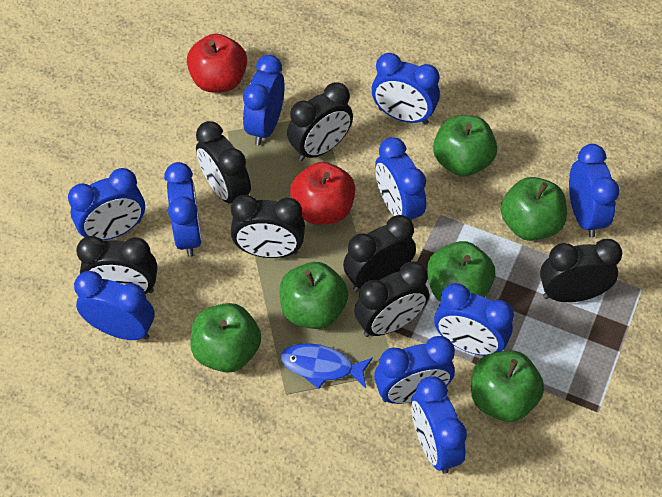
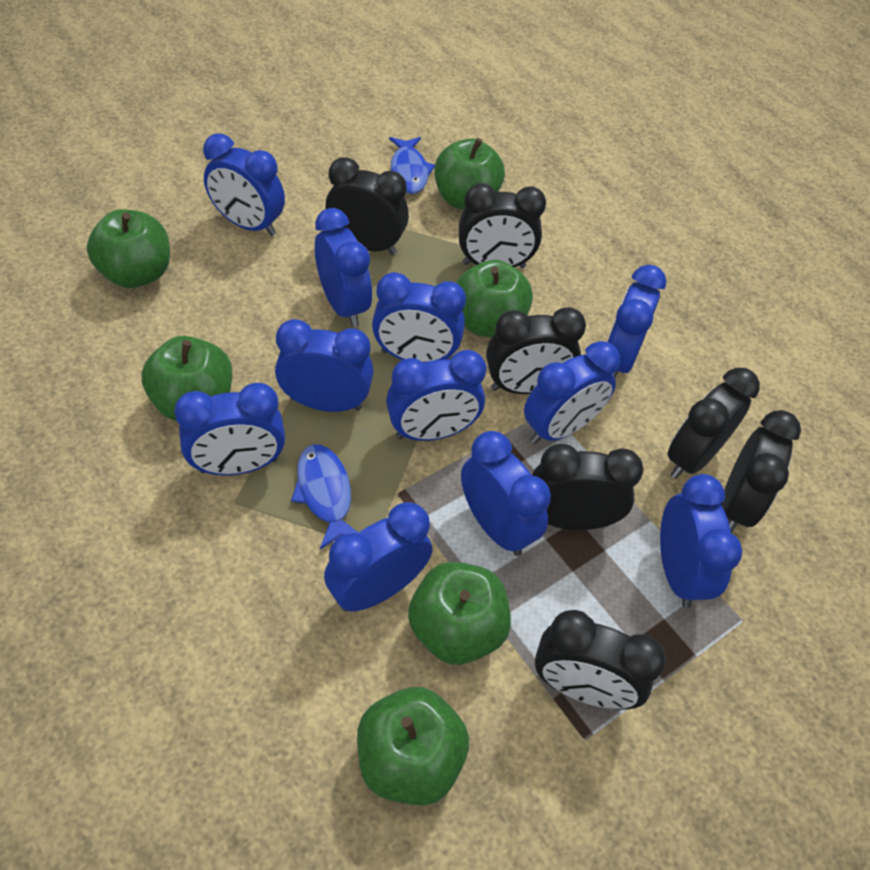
blue clock: [68,168,145,241] [74,271,155,340] [164,162,202,257] [243,55,285,145] [372,53,440,125] [374,336,455,404] [375,137,426,221] [411,376,467,474] [434,283,514,356] [569,144,620,238] = 10 -> [174,383,285,475] [203,133,285,236] [275,319,374,412] [315,208,372,327] [324,502,432,611] [372,272,466,363] [386,350,486,441] [461,431,551,556] [524,341,620,444] [607,265,667,378] [660,474,742,608] = 11
blue fish: [281,343,373,389] = 1 -> [291,444,359,549] [389,137,435,194] = 2
red apple: [187,34,247,93] [290,162,355,225] = 2 -> none = 0

